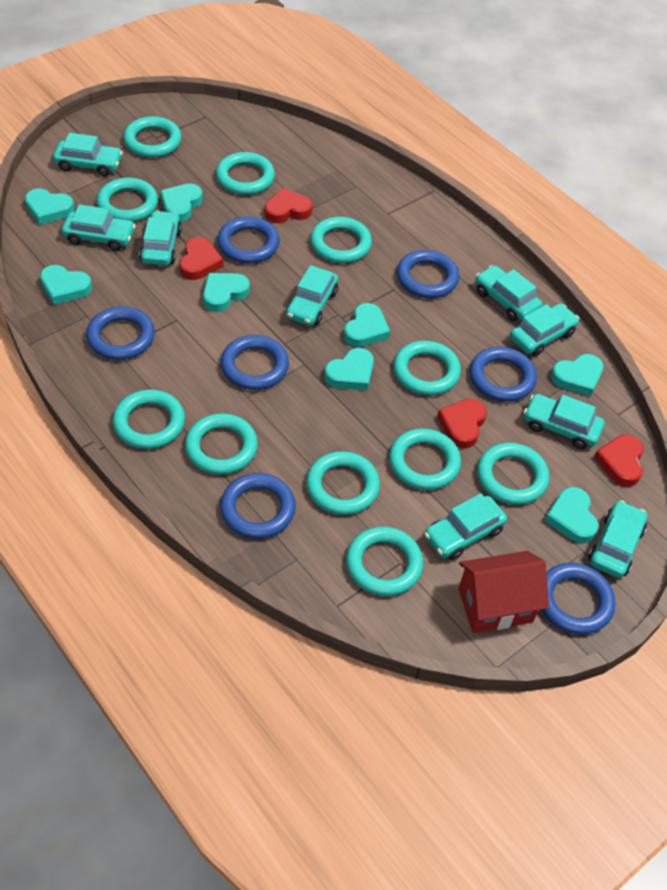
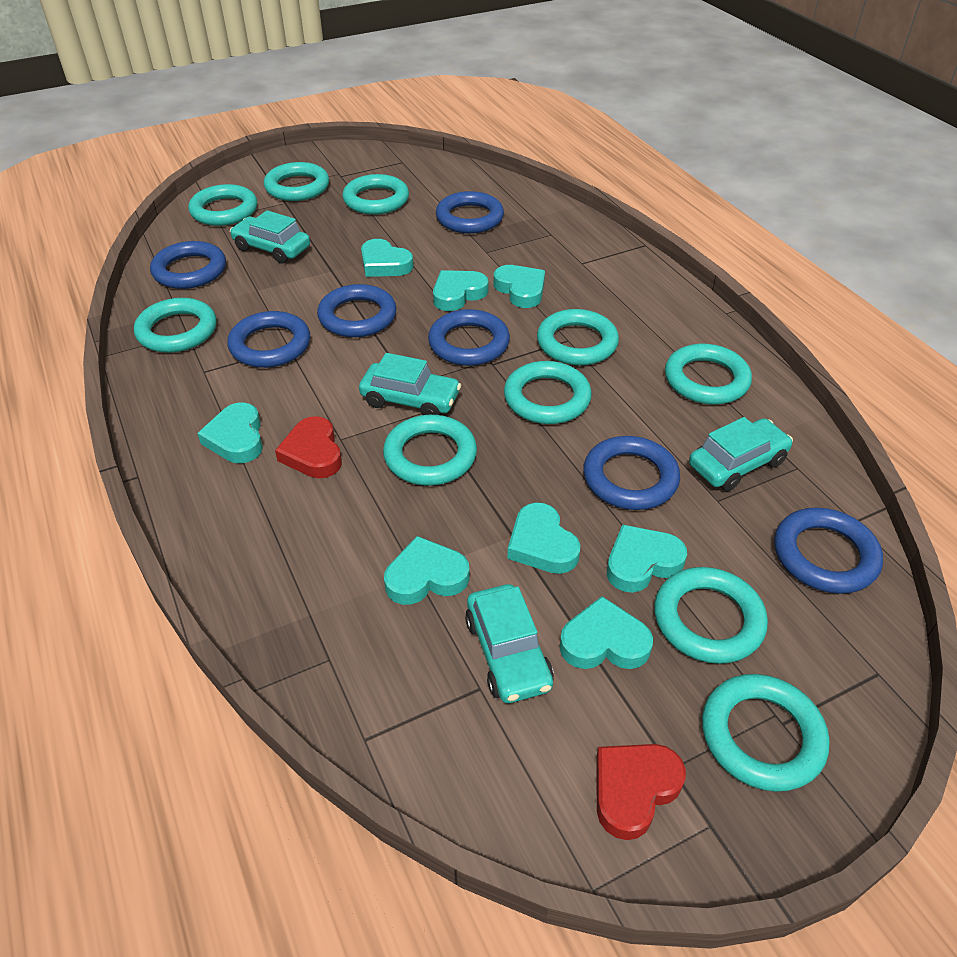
red heart: [179,237,224,280] [265,188,313,223] [437,399,487,449] [594,434,644,487] = 4 -> [275,416,342,478] [596,744,686,840] = 2
red house: [458,551,549,633] = 1 -> none = 0
turquoise car: [53,133,123,176] [62,204,136,251] [139,210,182,266] [286,265,338,326] [424,493,507,560] [475,265,543,321] [510,303,580,356] [524,394,604,449] [588,500,647,578] = 9 -> [230,210,310,264] [359,353,461,415] [465,584,554,703] [689,417,793,491] = 4
turquoise ring: [96,178,158,222] [113,389,185,449] [123,116,181,158] [185,413,258,475] [216,152,275,195] [306,451,380,515] [310,217,372,263] [346,526,423,596] [389,428,461,490] [394,341,461,395] [477,442,549,505] = 11 -> [134,298,217,353] [188,184,257,226] [264,162,329,201] [343,174,409,215] [383,415,477,486] [504,361,592,424] [537,309,619,365] [654,567,768,664] [665,344,752,404] [702,674,830,792] = 10

